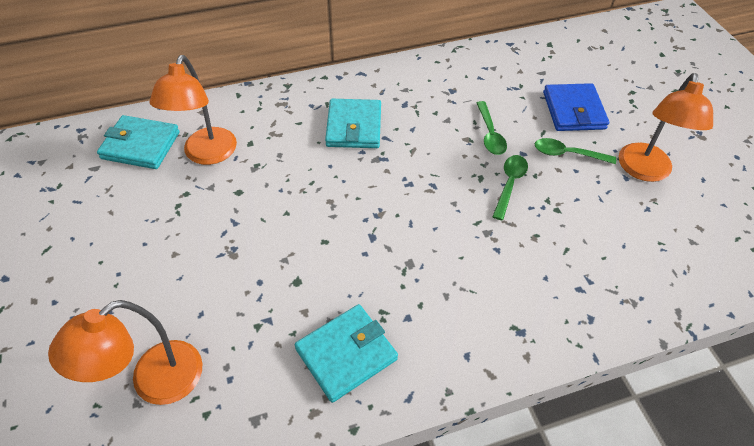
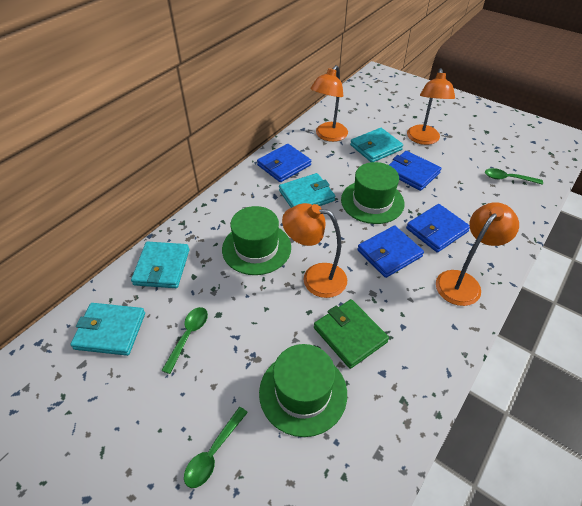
blue wallet: [543,83,609,131] = 1 -> [257,144,311,182] [357,226,424,278] [389,151,441,191] [406,204,470,253] = 4
green hat: none = 0 -> [222,206,291,275] [259,344,347,437] [341,162,405,224] = 3
green wallet: none = 0 -> [314,299,389,369] = 1
orange lamp: [48,300,203,405] [149,55,237,165] [619,73,713,182] = 3 -> [282,203,347,298] [310,65,348,142] [407,68,455,145] [436,202,519,306] = 4
turquoise wallet: [97,115,180,169] [295,304,398,403] [325,99,381,148] = 3 -> [70,303,145,356] [131,241,189,288] [279,173,335,208] [350,128,403,162] = 4

